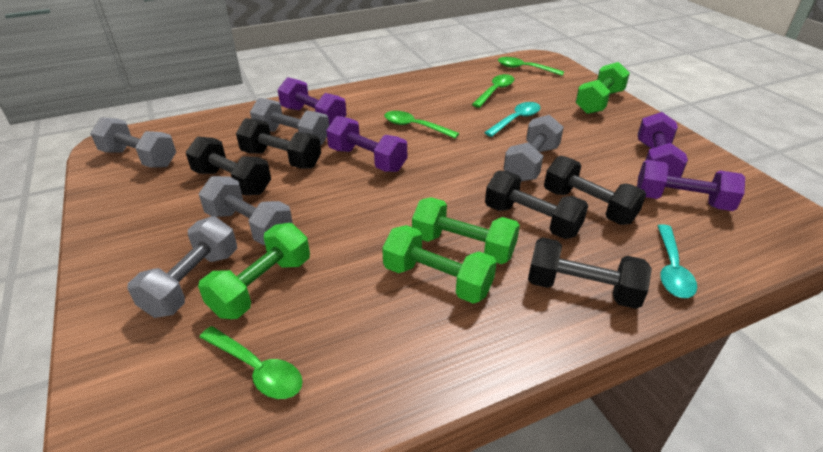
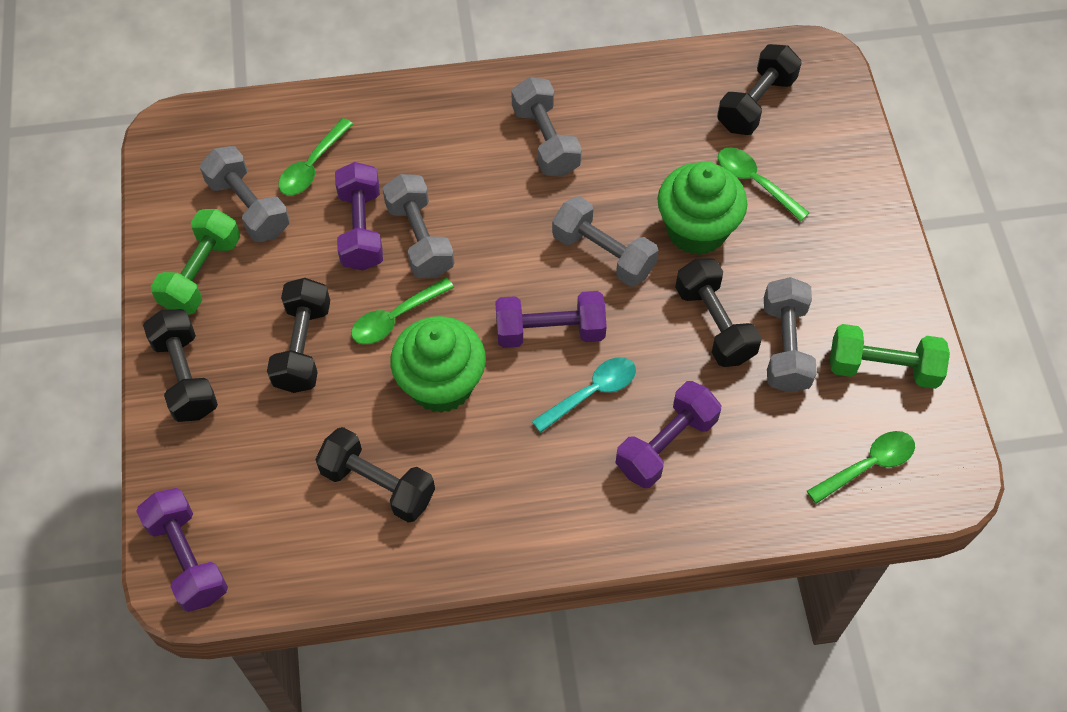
green cupcake: none = 0 -> [390,316,486,413] [657,162,747,255] = 2
green dumbbell: [198,223,310,319] [382,225,497,304] [412,197,520,264] [575,62,630,114] = 4 -> [151,209,240,315] [830,324,950,389] = 2
turquoise spoon: [484,102,541,137] [658,224,697,298] = 2 -> [532,357,636,433] = 1

